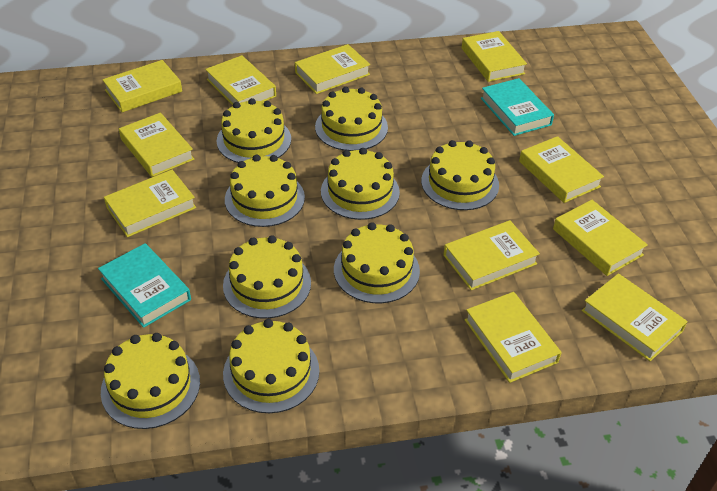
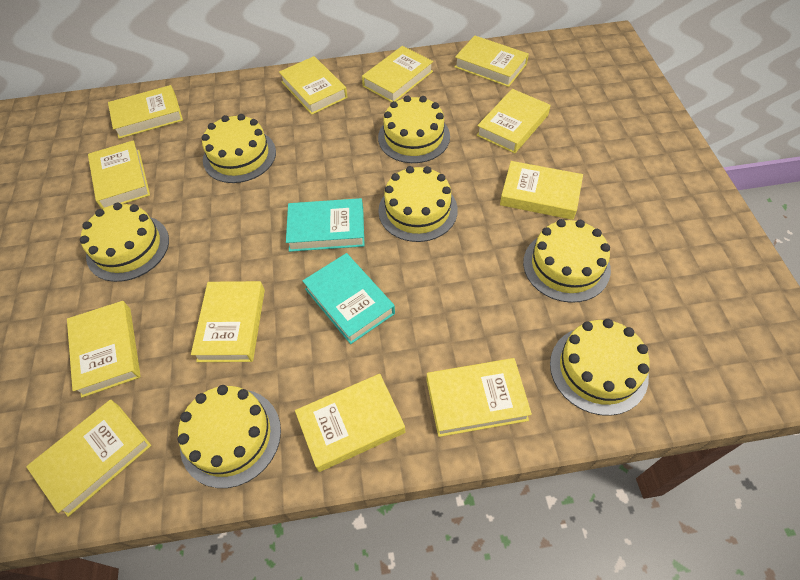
yellow book: [102,60,182,112] [104,170,196,237] [119,113,194,177] [205,55,276,105] [295,44,370,94] [443,220,540,290] [462,31,527,82] [465,292,561,383] [519,136,604,203] [553,200,648,276] [582,273,688,361] = 11 -> [26,399,151,517] [67,301,141,398] [88,140,150,210] [108,85,183,139] [191,281,265,362] [279,56,347,115] [295,374,405,472] [362,46,433,102] [427,358,532,437] [455,36,529,87] [476,89,550,153] [500,161,583,220] = 12
yellow cake: [101,333,200,429] [216,98,291,163] [223,236,311,319] [223,319,319,413] [225,155,305,227] [315,87,388,151] [321,148,400,220] [334,222,420,303] [421,140,499,210] = 9 -> [80,203,169,282] [178,385,281,488] [202,114,276,183] [378,95,450,163] [378,166,458,242] [523,219,611,303] [550,319,650,416] = 7

